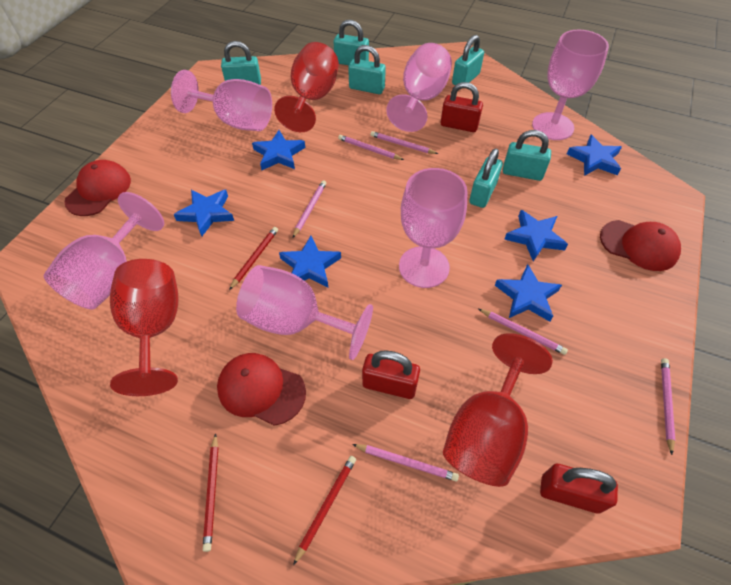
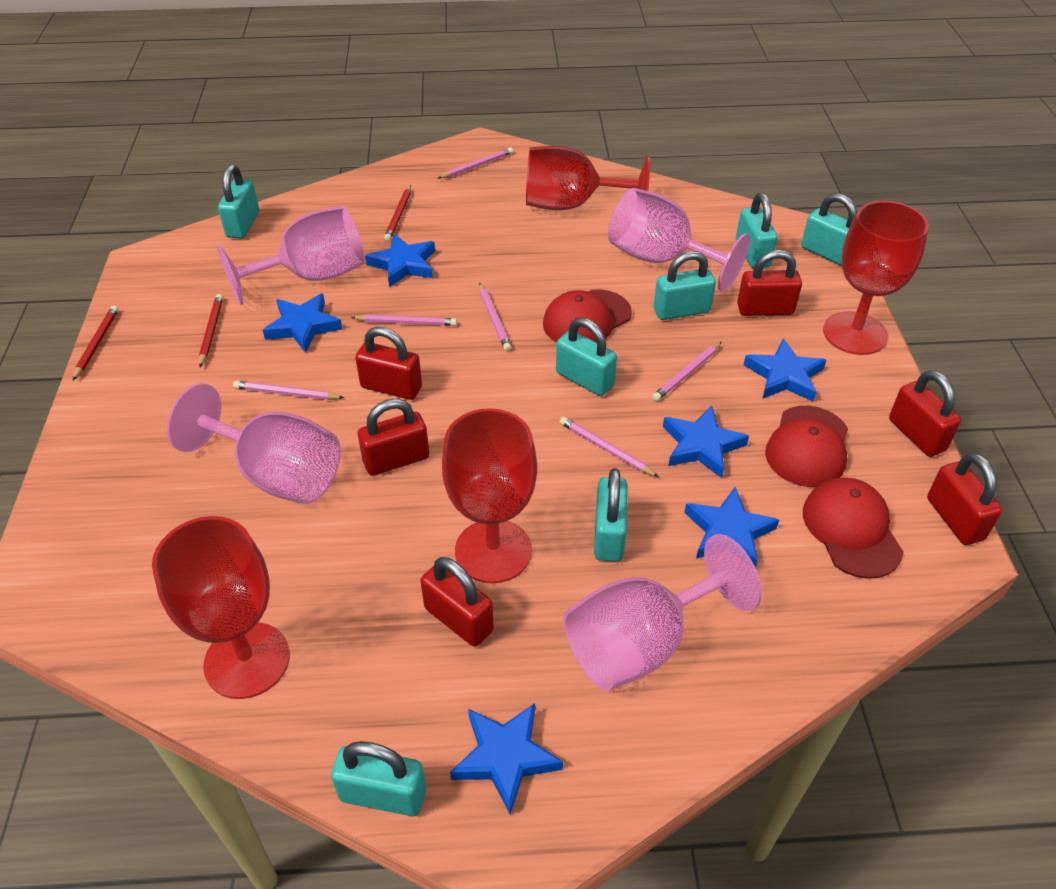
pink goblet: [44,192,164,310] [171,70,272,131] [236,265,373,360] [386,43,452,132] [399,168,468,288] [532,30,609,140] = 6 -> [167,383,341,504] [217,206,365,305] [563,534,762,691] [608,188,750,292] = 4
red goblet: [110,259,179,396] [274,42,339,132] [443,333,553,487] = 3 -> [152,516,290,699] [442,408,537,583] [526,146,650,210] [823,201,929,355] = 4
red padlock: [362,350,420,399] [441,82,483,132] [540,464,618,514] = 3 -> [355,327,422,400] [358,399,429,476] [421,557,494,647] [737,250,802,316] [889,370,961,457] [927,453,1002,545] = 6
turquoise padlock: [221,41,261,85] [334,20,369,65] [348,45,386,94] [452,35,484,85] [469,148,503,208] [503,130,551,181] = 6 -> [218,164,259,238] [331,741,426,816] [556,318,617,396] [594,468,628,562] [654,251,716,320] [736,193,778,269] [801,193,857,266] = 7

